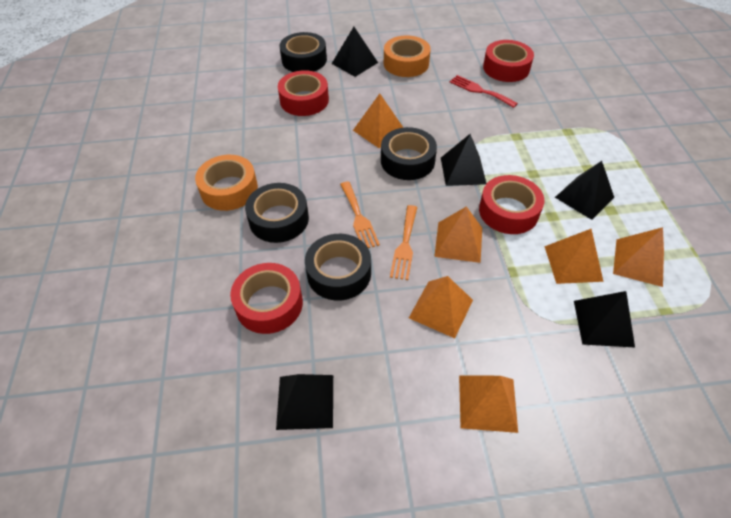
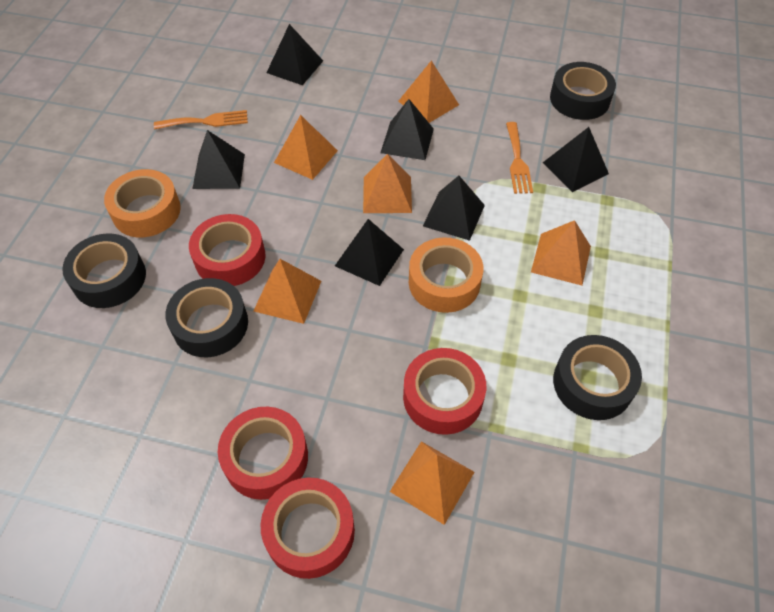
black pyramid: [276,374,333,430] [332,27,378,77] [441,134,487,186] [555,161,615,220] [574,291,635,348] = 5 -> [192,130,245,189] [266,24,323,85] [335,219,404,286] [381,99,434,160] [423,176,485,241] [543,127,609,192] = 6
red fork: [450,75,518,108] = 1 -> none = 0

